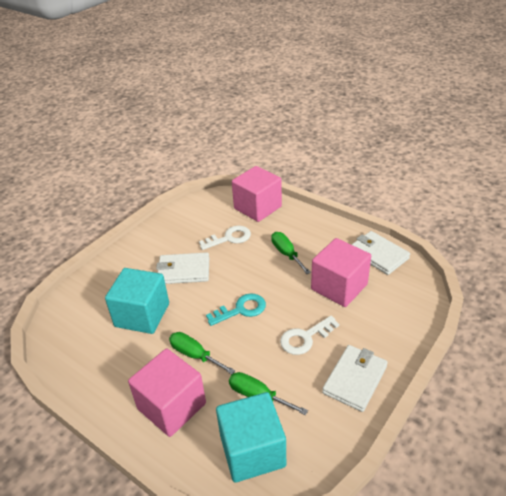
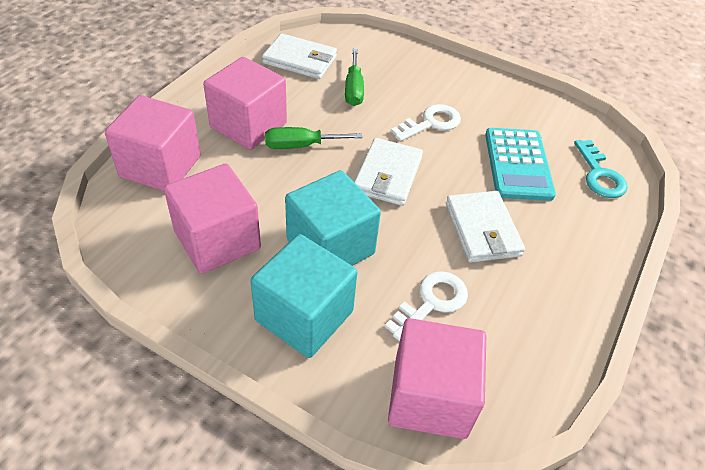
green screwdriver: [169,332,235,374] [229,372,308,415] [271,232,311,274] = 3 -> [265,127,362,149] [345,49,364,106] = 2
pink cube: [128,349,206,437] [232,166,282,222] [311,238,371,307] = 3 -> [105,95,201,191] [164,164,261,274] [203,57,287,150] [388,318,486,439] = 4
turquoise calculator: none = 0 -> [485,128,556,201] = 1

